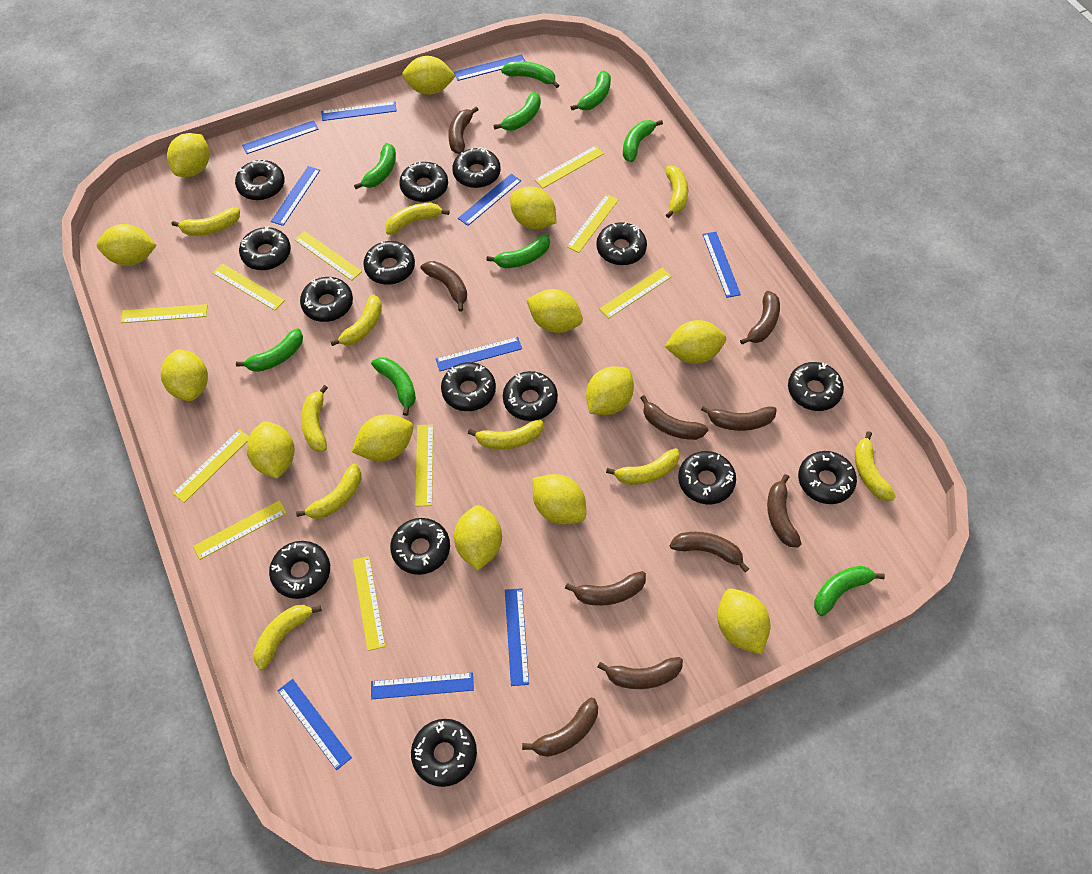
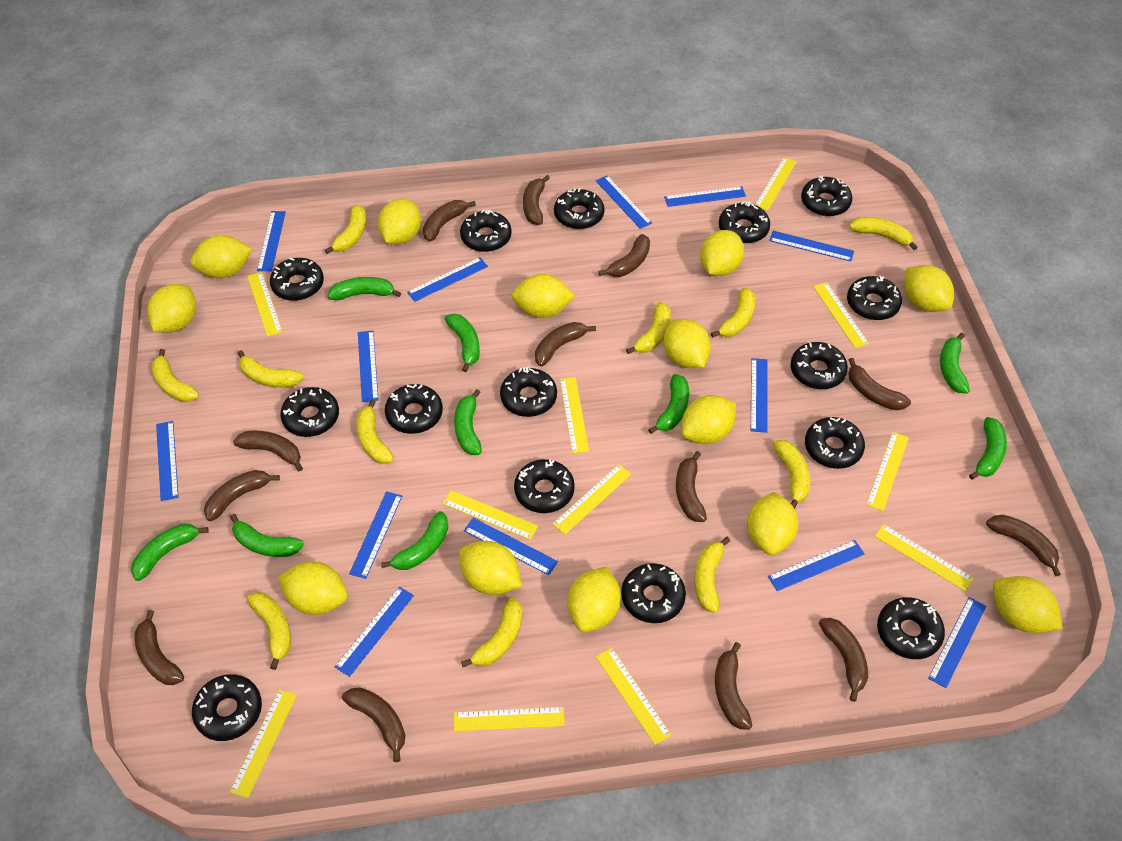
blue ruler: [242,120,318,154] [271,166,320,226] [277,679,352,770] [321,102,397,121] [371,672,474,699] [436,337,522,371] [454,54,526,81] [458,174,521,226] [505,588,529,686] [702,232,741,298] = 10 -> [156,421,179,501] [257,211,286,271] [335,587,414,677] [349,491,402,579] [358,331,378,402] [407,257,488,302] [464,518,558,575] [596,175,652,229] [664,186,746,207] [751,358,768,433] [768,540,865,591] [769,231,854,262] [928,597,986,688] = 13
brown banana: [421,261,467,311] [448,106,479,154] [522,698,598,757] [565,571,646,606] [597,657,683,689] [640,395,708,440] [670,532,749,572] [701,406,777,431] [740,291,780,344] [767,474,802,548] = 10 -> [135,610,184,685] [204,470,280,521] [233,430,303,471] [342,687,406,762] [423,200,476,242] [523,175,550,225] [535,322,596,367] [598,234,650,277] [676,451,707,522] [715,642,752,730] [819,618,868,702] [848,358,911,410] [986,515,1061,577] = 13
yellow banana: [172,208,240,236] [253,605,322,670] [296,464,361,519] [301,385,328,452] [330,294,382,346] [385,203,449,235] [468,420,543,450] [606,448,680,485] [665,166,688,218] [855,431,896,501] = 10 -> [151,349,199,402] [237,350,304,388] [247,592,291,670] [325,205,366,254] [356,399,394,464] [461,597,523,667] [626,302,671,354] [694,537,730,613] [711,287,755,338] [773,440,810,509] [849,217,918,250] = 11
yellow ruler: [121,304,207,323] [173,429,249,503] [193,500,287,560] [213,263,285,310] [294,231,362,281] [352,556,385,651] [415,424,433,507] [535,145,604,188] [567,194,619,253] [599,268,672,318] = 10 -> [230,689,297,798] [247,272,283,337] [443,490,538,540] [454,707,565,731] [553,464,631,534] [560,377,589,453] [596,648,671,745] [755,157,797,211] [813,282,869,348] [866,432,909,511] [874,524,974,591] = 11

